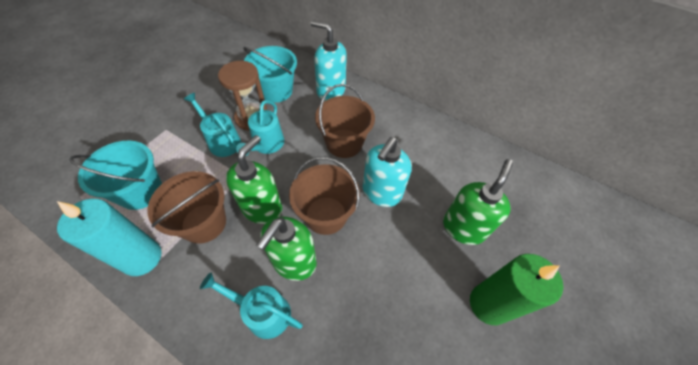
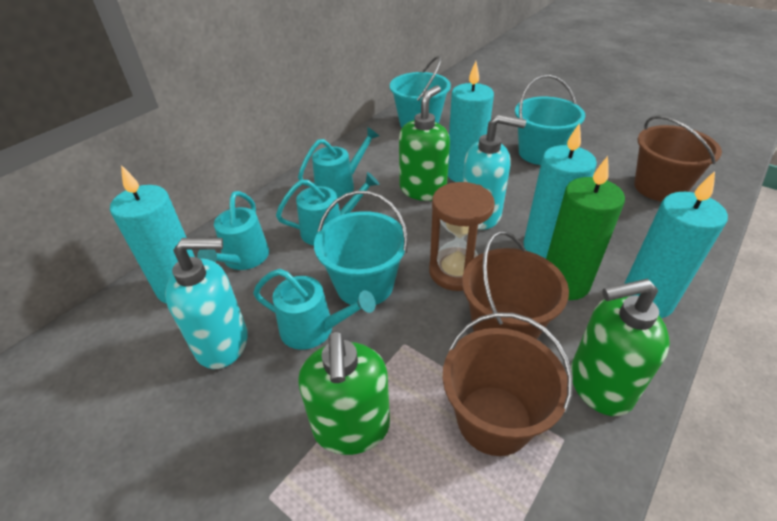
turquoise bucket: [69,141,162,210] [243,46,297,103] = 2 -> [314,191,408,305] [390,56,451,128] [515,75,585,165] = 3
turquoise candle: [57,199,161,276] = 1 -> [110,165,195,304] [448,61,494,182] [523,123,597,259] [624,171,728,318] = 4
turquoise watering can: [184,93,241,157] [200,272,303,339] [236,100,284,156] = 3 -> [197,191,269,270] [253,269,376,350] [276,172,379,246] [298,127,379,198] = 4

